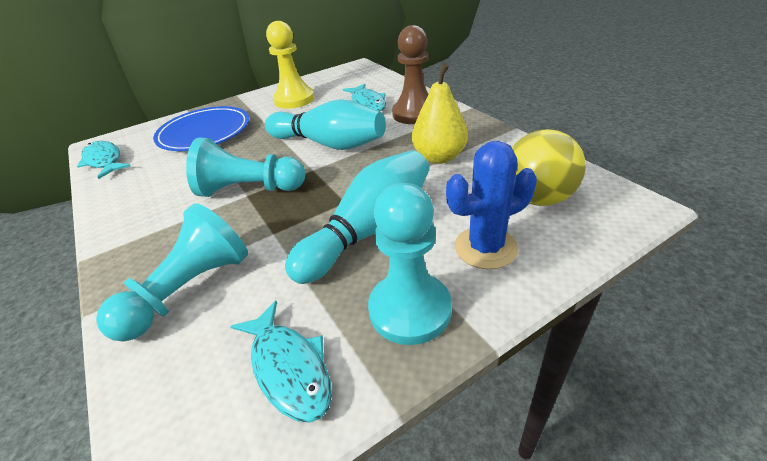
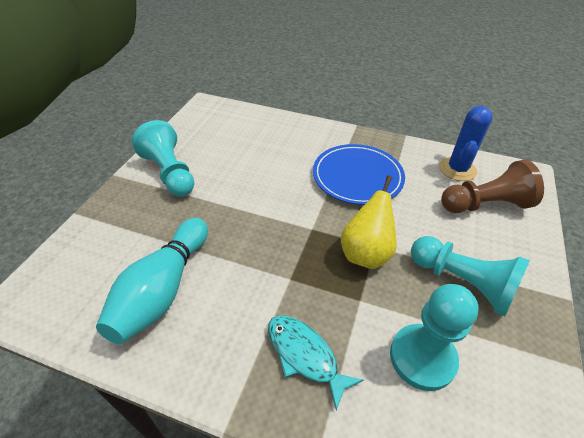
turquoise bowling pin: [265,99,386,150] [285,150,429,284] = 2 -> [96,218,208,344] = 1
turquoise fish: [77,141,131,179] [230,301,332,423] [343,84,386,111] = 3 -> [268,315,364,410] = 1
yellow ball: [512,129,586,206] = 1 -> none = 0
yellow pawn: [266,21,314,109] = 1 -> none = 0

